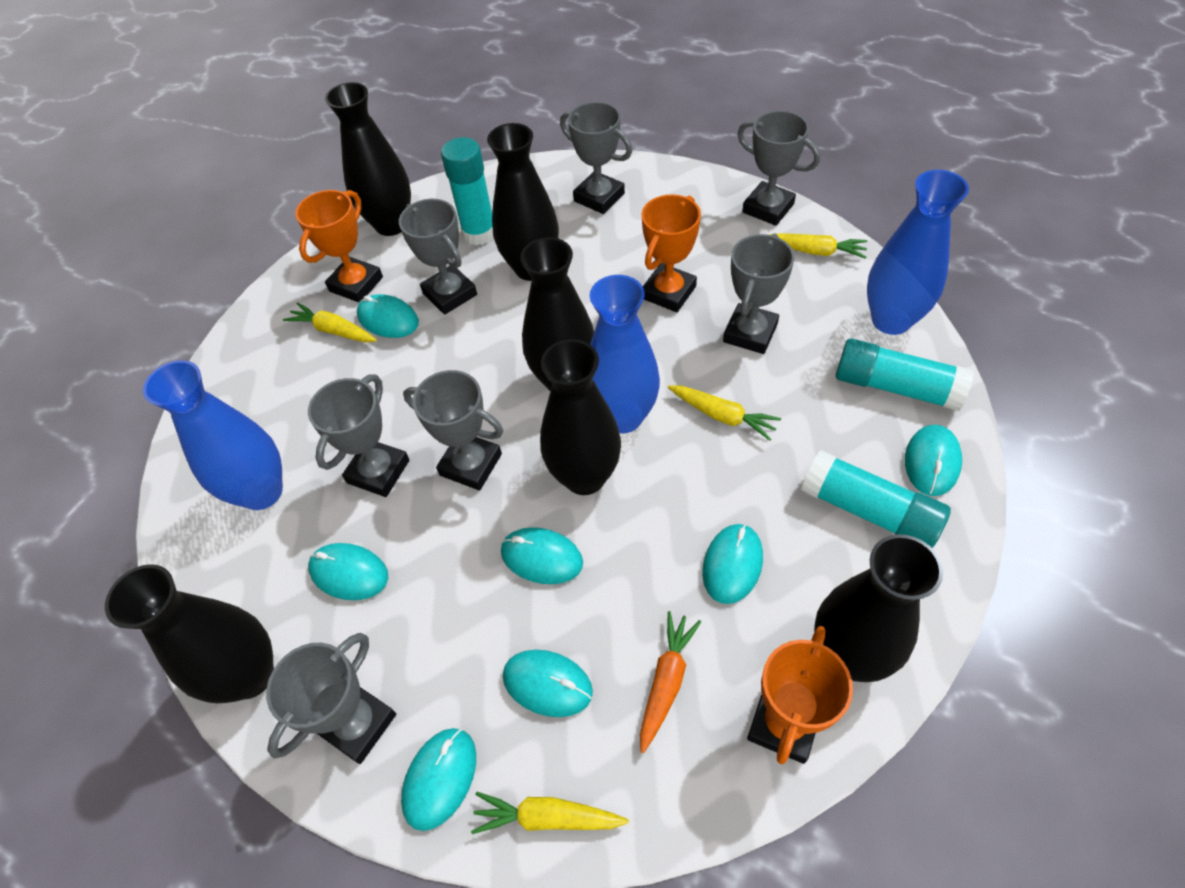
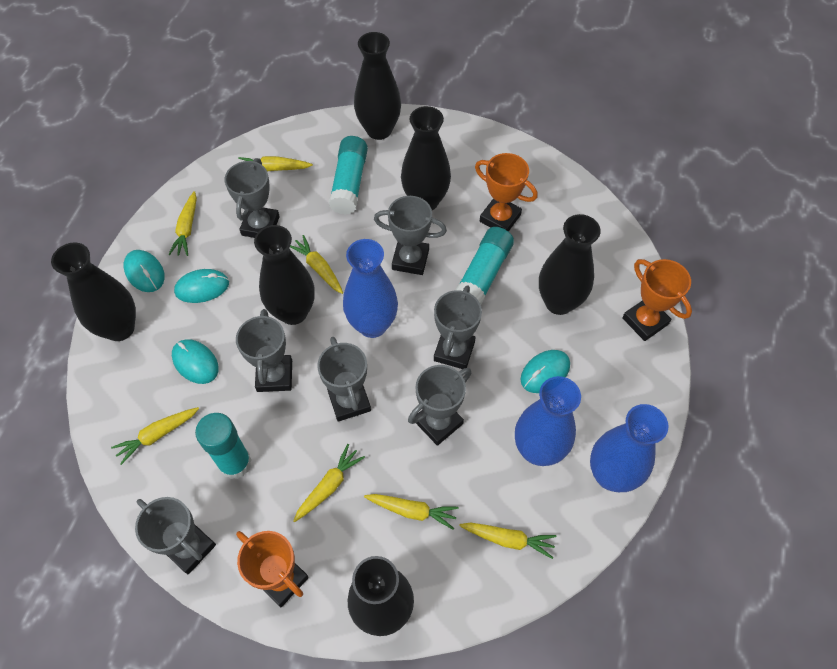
orange carrot: [640,611,701,753] = 1 -> none = 0
turquoise mouse: [308,543,388,600] [357,294,419,338] [401,728,476,831] [501,527,583,584] [503,650,593,717] [702,524,763,604] [905,425,962,496] = 7 -> [124,250,165,292] [172,339,219,384] [174,269,229,303] [521,350,570,393] = 4
yellow carrot: [283,302,377,342] [471,792,629,834] [668,385,781,441] [770,233,867,259] = 4 -> [111,407,199,465] [168,191,197,256] [238,156,313,171] [290,235,343,294] [293,444,365,522] [364,494,459,530] [459,522,556,559] = 7

